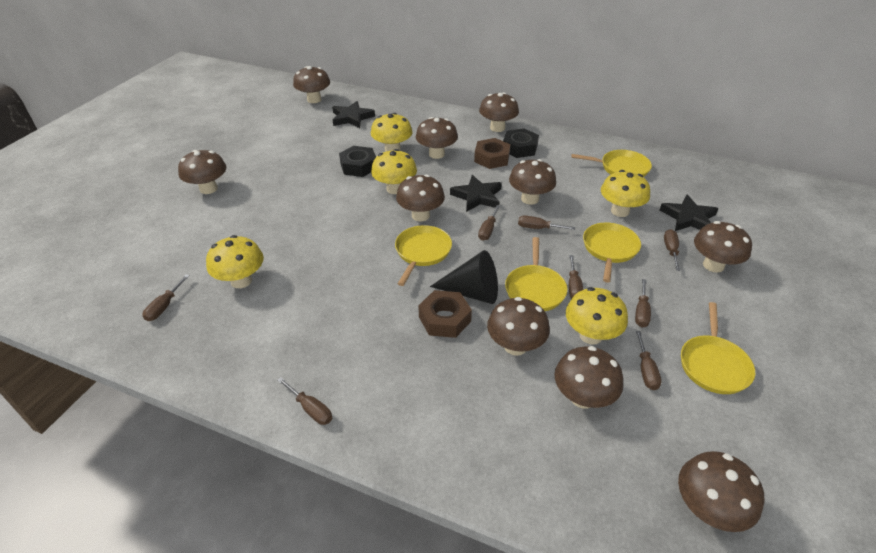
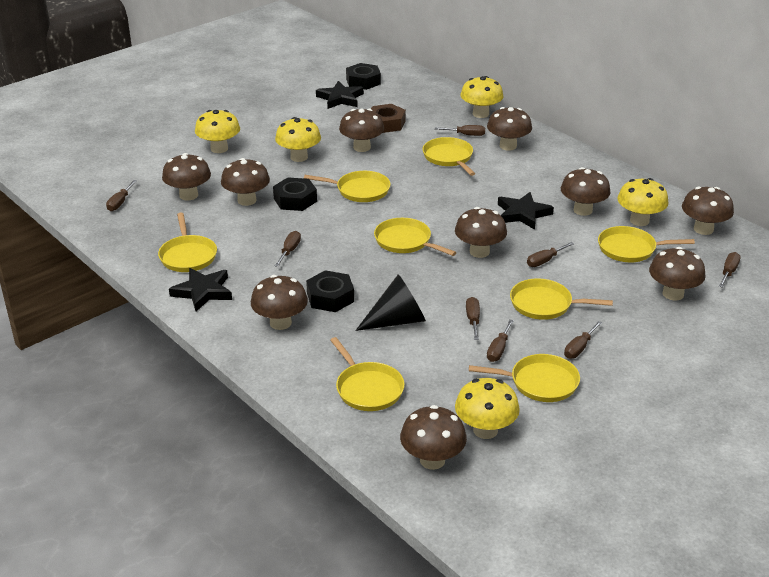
black nut: [339,146,376,177] [503,128,539,158] = 2 -> [273,177,317,211] [306,270,354,312] [346,63,381,90] = 3
brown nut: [418,290,472,338] [474,138,510,169] = 2 -> [371,104,406,133] = 1
yellow pan: [395,225,452,286] [505,237,567,311] [571,150,652,177] [583,223,641,283] [681,302,755,394] = 5 -> [158,213,217,272] [304,171,391,202] [330,337,405,411] [374,218,456,256] [423,137,475,176] [469,354,580,402] [510,278,613,320] [598,226,695,262] = 8

